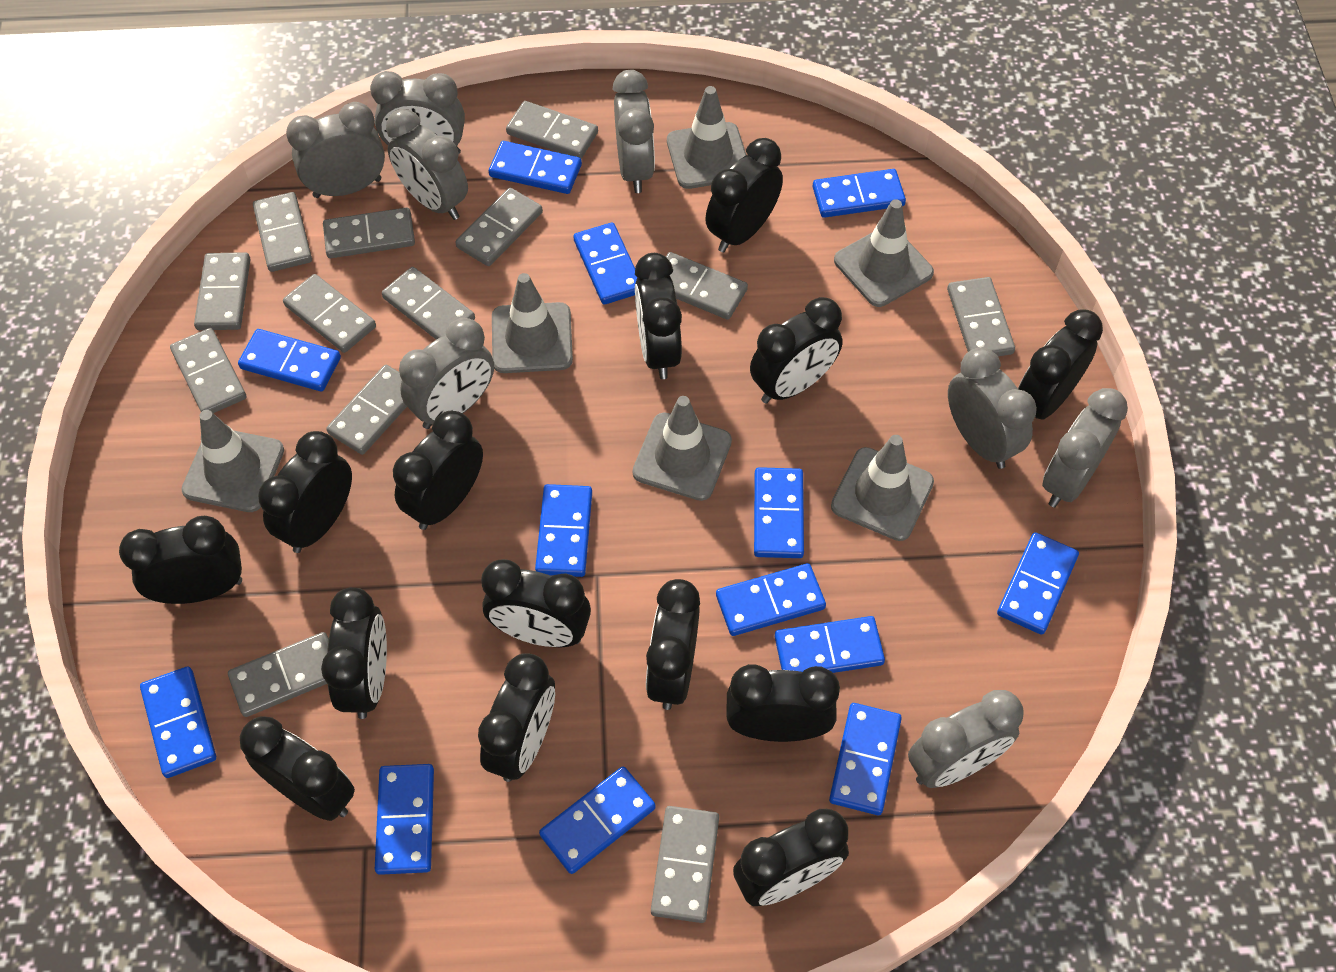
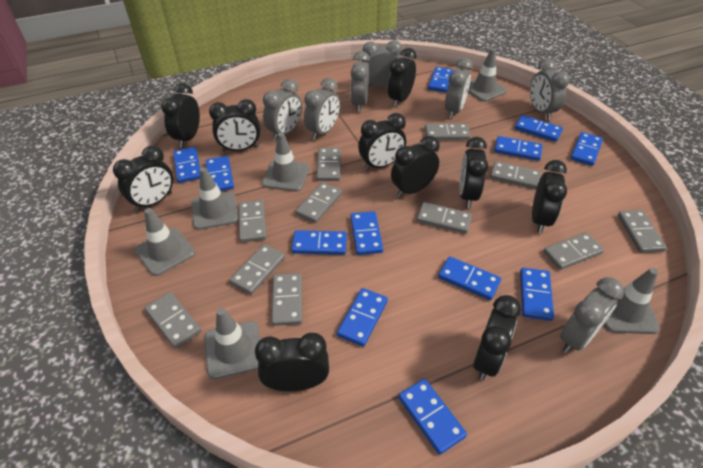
black clock: [119,516,242,604] [240,717,355,821] [258,431,352,553] [321,587,387,719] [393,411,483,530] [478,653,555,782] [481,559,591,647] [635,253,682,379] [646,579,700,710] [705,138,783,253] [726,664,840,742] [733,809,849,906] [750,297,843,403] [1018,310,1103,420] = 14 -> [113,146,173,211] [161,83,200,148] [209,99,260,152] [255,333,329,391] [358,113,406,170] [388,48,417,107] [391,136,440,197] [459,137,488,208] [473,295,521,381] [532,160,567,233] = 10
blue domino: [140,666,216,778] [238,329,341,391] [375,764,434,875] [489,141,582,194] [535,484,592,577] [539,766,656,874] [573,223,637,305] [716,563,826,636] [754,467,804,558] [775,616,885,673] [812,169,906,218] [829,703,902,815] [997,532,1079,635] = 13 -> [173,147,200,183] [205,156,234,191] [292,230,347,255] [337,288,388,347] [351,211,383,255] [398,379,467,455] [428,67,454,93] [438,256,501,300] [494,136,542,161] [515,115,563,142] [520,268,554,321] [570,132,603,166] = 12
grey clock: [286,102,385,198] [370,71,465,155] [386,109,468,220] [399,318,494,429] [612,70,655,193] [908,690,1024,788] [948,348,1037,469] [1042,388,1128,507] = 8 -> [263,79,302,141] [304,78,340,140] [351,51,370,112] [362,40,402,87] [445,58,473,119] [530,59,570,120] [560,277,624,353] = 7
grey domino: [170,328,246,413] [194,252,250,330] [228,632,329,717] [253,192,312,272] [283,274,376,353] [323,207,415,258] [326,365,407,455] [382,267,475,340] [455,188,543,266] [506,101,598,159] [651,806,719,923] [666,252,748,320] [947,277,1015,356] = 13 -> [145,292,201,349] [229,244,285,295] [239,200,266,242] [272,273,302,326] [295,182,342,223] [316,148,341,181] [417,202,472,234] [425,123,470,140] [490,161,541,189] [543,232,604,270] [618,210,667,253] = 11

